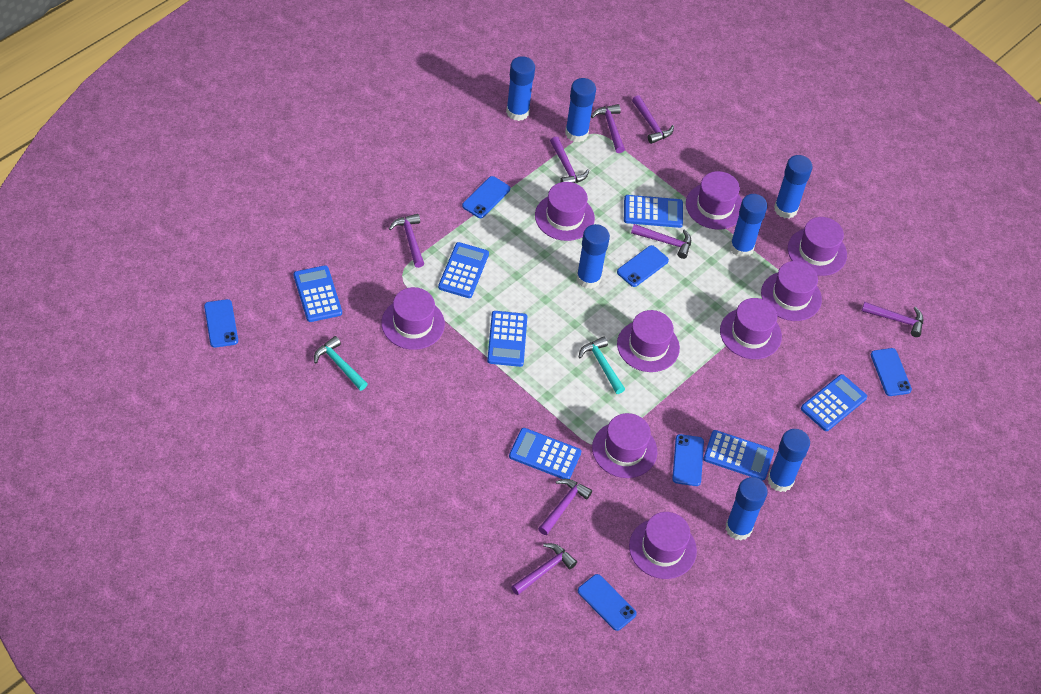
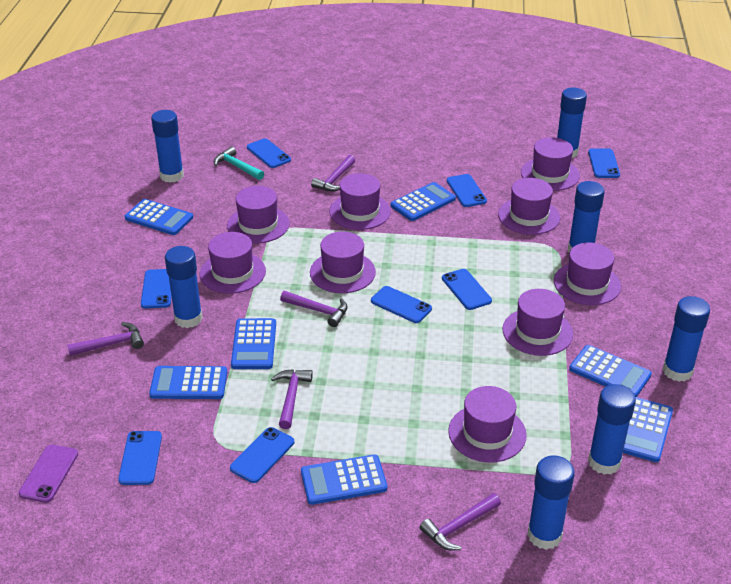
blue phone: [204,299,238,348] [462,176,510,218] [578,574,637,631] [617,245,669,287] [672,434,704,486] [871,348,912,396] = 6 -> [118,431,162,485] [141,269,172,309] [230,427,294,483] [247,138,291,168] [371,286,432,323] [442,269,492,310] [447,174,487,207] [588,148,620,178] = 8
purple hammer: [389,214,424,268] [511,543,577,595] [538,479,592,535] [550,136,589,183] [591,104,625,153] [631,224,691,259] [632,95,674,144] [862,302,923,337] = 8 -> [67,322,144,356] [271,369,313,429] [280,291,348,327] [311,155,355,191] [419,493,501,550] = 5
purple phone: none = 0 -> [18,445,78,503] = 1
turquoise hammer: [314,336,368,391] [579,336,625,394] = 2 -> [214,146,264,180] = 1

